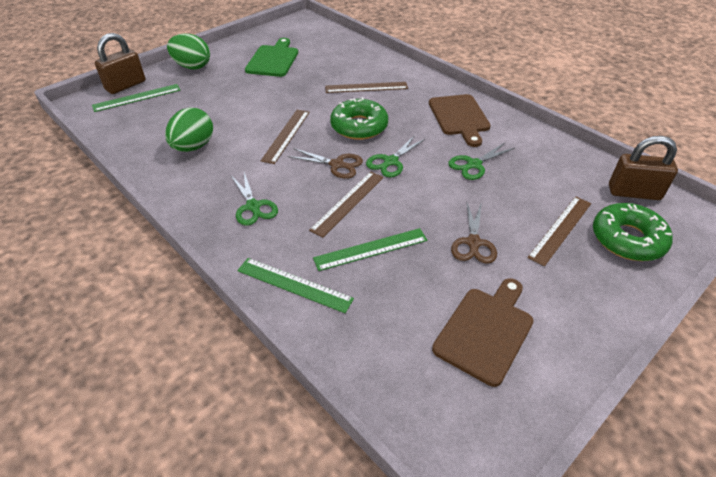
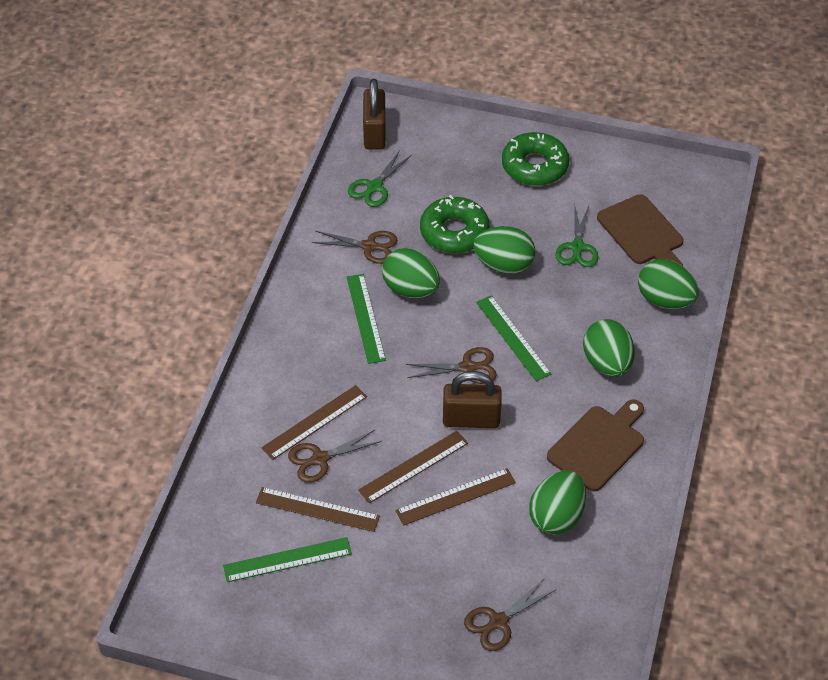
brown scissors: [288,148,363,179] [451,202,497,264] = 2 -> [288,430,382,483] [312,231,397,264] [406,347,497,384] [464,578,555,651] = 4
green cutting board: [245,38,298,77] = 1 -> none = 0
green egg: [165,107,213,152] [167,33,210,69] = 2 -> [382,248,440,298] [473,226,535,274] [529,470,586,535] [583,319,634,377] [638,259,699,309] = 5
green scissors: [231,172,278,226] [366,135,425,177] [448,143,515,180] = 3 -> [348,151,412,207] [555,206,598,267] = 2

